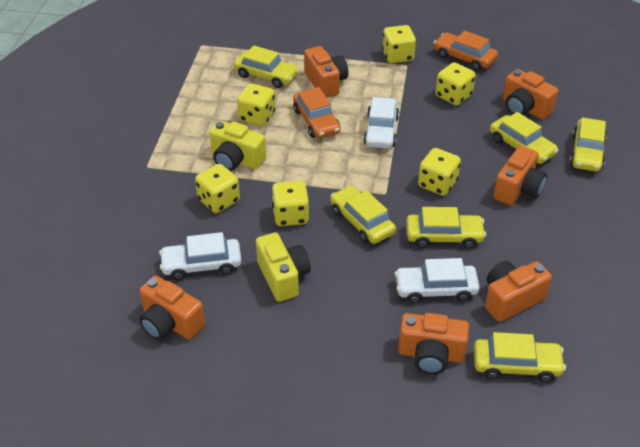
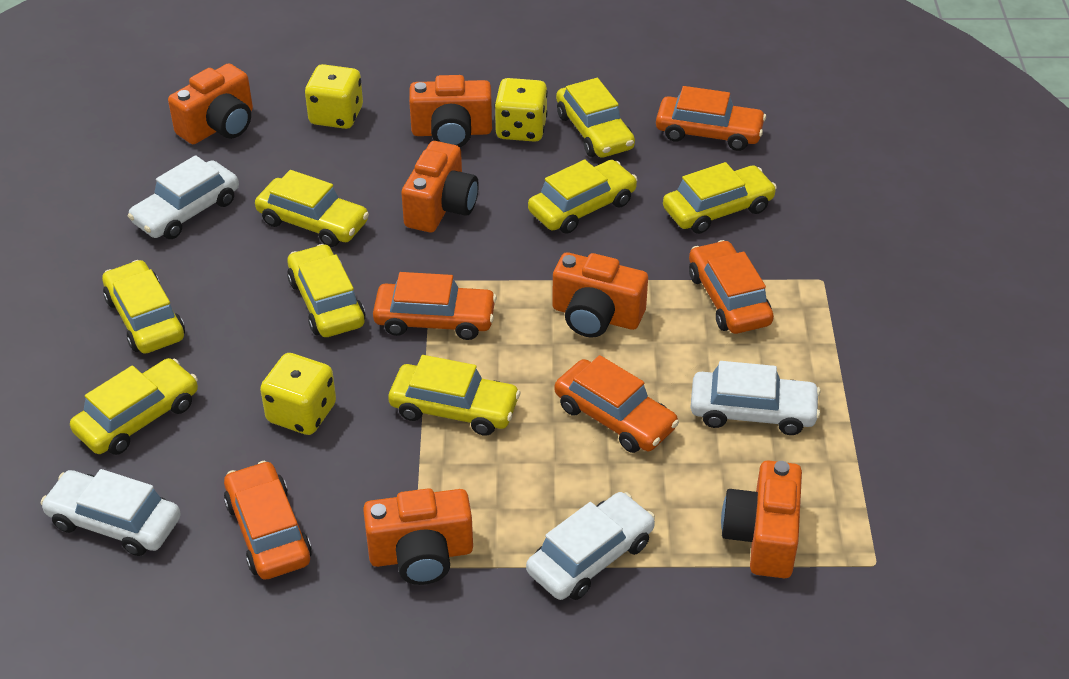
orange car: [293,87,341,139] [434,31,498,71] = 2 -> [224,461,312,580] [373,272,497,340] [555,355,679,453] [656,86,766,151] [689,240,774,334] = 5
white car: [159,232,242,280] [363,97,399,149] [395,258,480,304] = 3 -> [41,469,181,556] [128,155,239,239] [526,492,655,600] [690,361,820,435] = 4
yellow camera: [209,121,266,171] [256,232,311,302] = 2 -> none = 0
yellow car: [234,45,299,88] [330,185,396,244] [406,207,486,249] [474,332,566,382] [490,112,559,164] [569,117,607,172] = 6 -> [70,358,198,455] [102,260,185,354] [255,170,369,247] [287,244,365,337] [388,355,520,436] [528,160,638,234] [556,78,635,158] [663,162,777,234] = 8
yellow dice: [195,164,240,213] [237,83,275,126] [271,181,309,226] [382,25,416,63] [418,148,461,196] [436,62,476,105] = 6 -> [260,353,336,435] [305,64,363,129] [494,78,548,142] = 3

